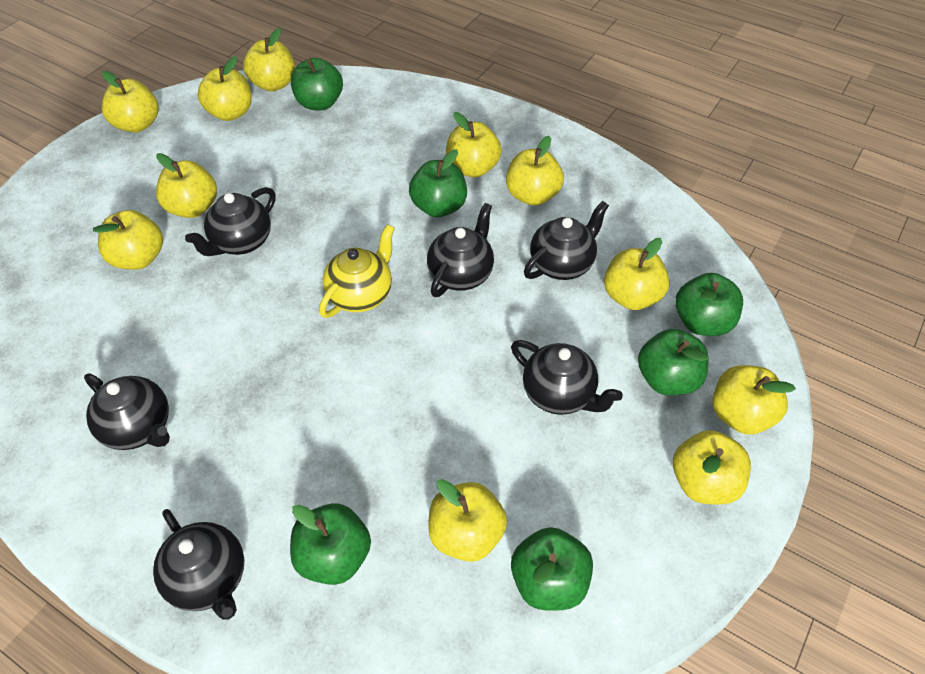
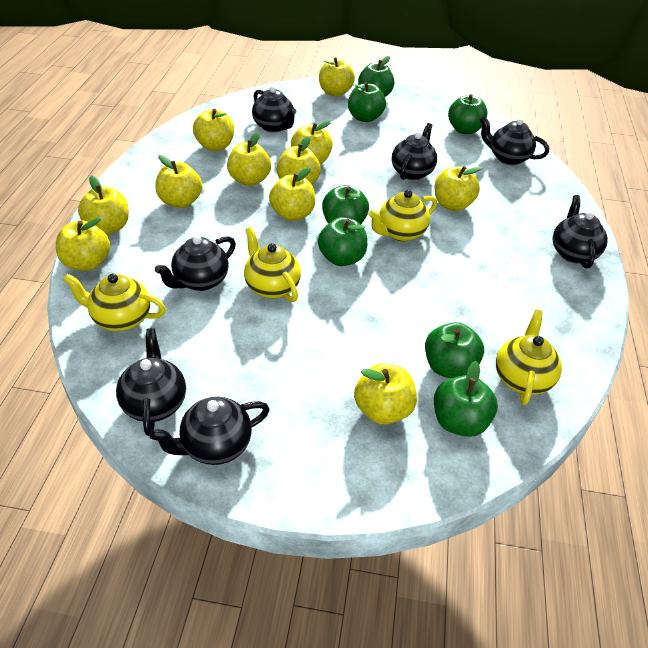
black teapot: [84,373,170,450] [153,509,244,620] [185,187,276,256] [427,203,494,297] [511,340,623,415] [524,201,609,280] = 6 -> [116,328,186,436] [150,397,269,465] [155,235,236,291] [252,86,297,132] [392,123,437,180] [480,116,549,165] [553,195,608,269] = 7
green apple: [290,503,371,585] [291,58,343,110] [409,149,467,217] [511,527,593,610] [638,329,709,395] [676,273,743,336] = 6 -> [318,217,367,266] [322,185,369,224] [348,82,386,122] [358,56,394,97] [425,322,484,378] [434,361,498,437] [448,94,488,134] = 7
yellow teapot: [319,224,395,318] = 1 -> [63,273,166,331] [244,227,301,302] [368,190,437,242] [496,310,562,405] = 4

